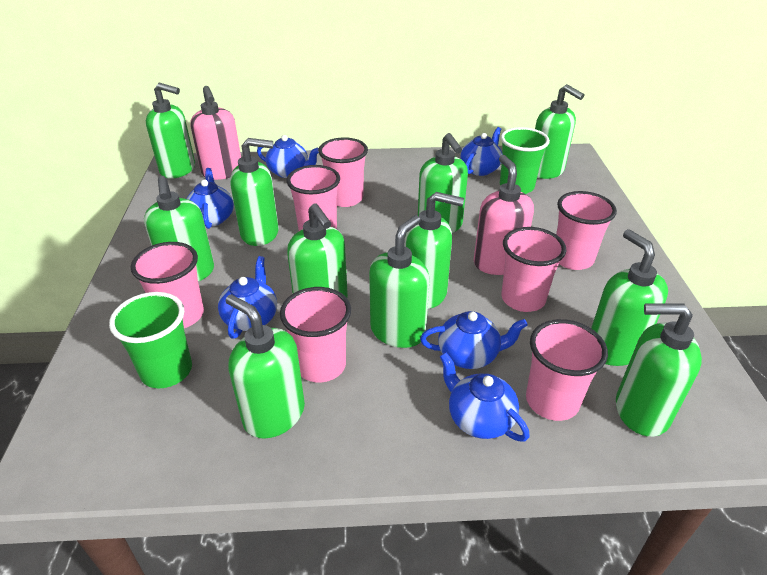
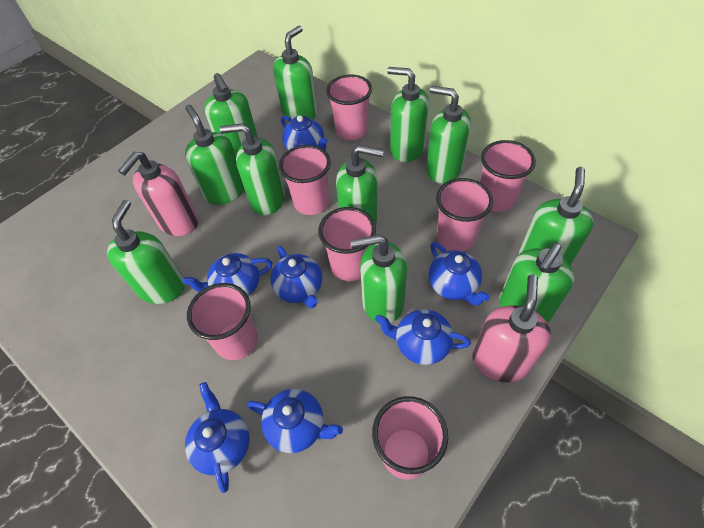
blue teapot: [187,168,234,229] [218,256,277,339] [257,135,319,178] [420,311,528,369] [439,352,530,442] [460,127,502,176] = 6 -> [182,253,272,296] [185,382,250,493] [247,389,343,453] [270,246,322,309] [281,115,328,151] [375,309,471,365] [429,242,490,305] = 7
green cup: [109,292,192,389] [500,127,550,194] = 2 -> none = 0

